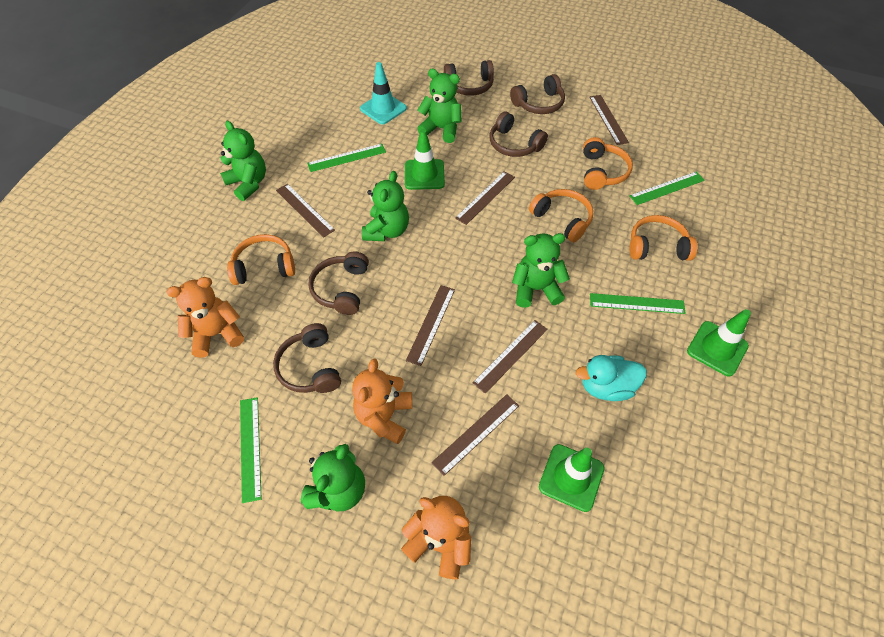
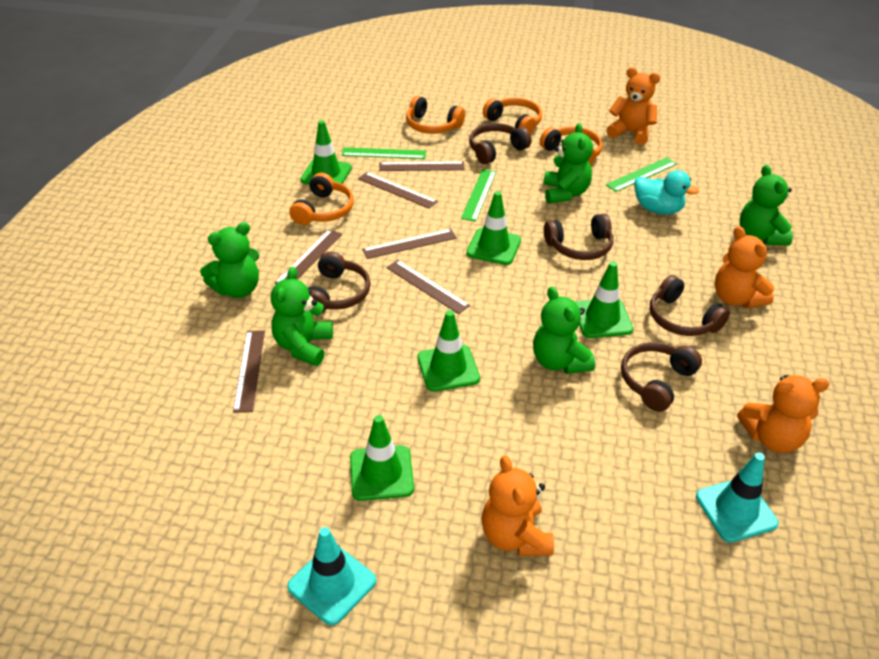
green ruler: [240,397,262,503] [307,144,386,172] [590,293,686,314] [629,172,705,205] = 4 -> [342,147,426,159] [461,169,496,222] [606,157,677,192] = 3
green traffic cone: [405,129,445,190] [539,444,605,512] [687,309,751,376] = 3 -> [300,120,352,184] [350,415,414,501] [417,310,480,392] [466,191,521,265] [575,261,633,338] = 5
orange teddy bear: [167,277,244,358] [352,358,412,444] [401,496,471,579] = 3 -> [481,455,554,556] [607,67,660,145] [715,226,774,308] [737,375,830,453] = 4
turquoise traffic cone: [360,62,407,124] = 1 -> [287,527,376,626] [696,452,779,543] = 2

